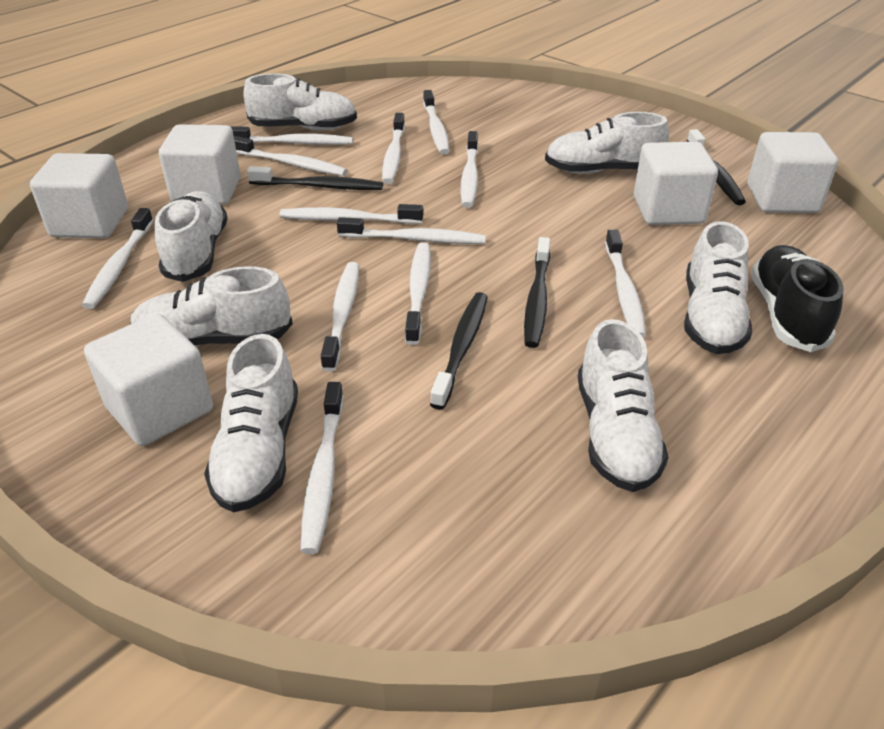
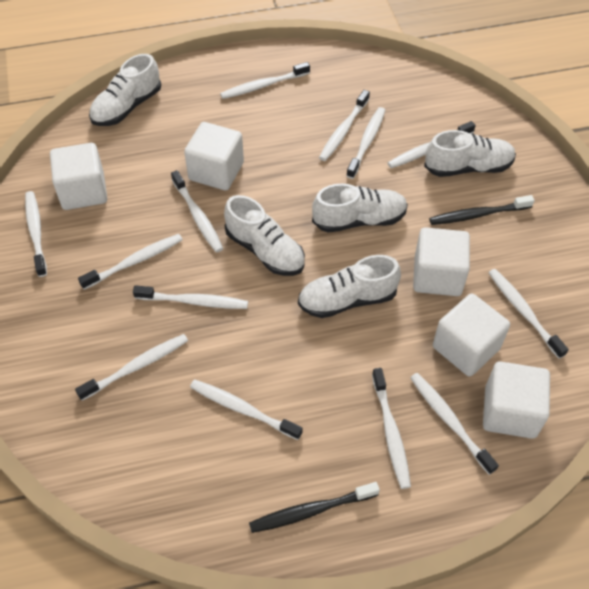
black shoe: [751,245,844,352] = 1 -> none = 0
black toothbrush: [247,166,383,190] [430,292,488,410] [524,237,550,348] [687,129,746,205] = 4 -> [249,482,380,533] [429,195,535,225] = 2
white shoe: [130,266,293,346] [155,191,228,282] [204,334,298,512] [243,73,357,130] [545,112,669,174] [578,319,669,492] [684,221,752,354] = 7 -> [89,54,161,126] [224,195,305,276] [298,255,401,318] [312,184,408,233] [424,130,516,177] = 5
white toothbrush: [82,208,153,309] [230,126,353,145] [234,136,347,176] [279,204,423,224] [301,382,343,554] [321,262,359,372] [337,217,486,244] [382,113,405,184] [405,242,431,345] [423,90,450,155] [461,131,479,208] [605,230,646,338] = 12 -> [25,191,47,277] [75,334,188,401] [78,234,183,290] [133,285,248,309] [171,170,223,253] [190,379,303,440] [220,62,310,99] [319,90,370,161] [346,107,385,179] [372,368,411,489] [388,121,476,168] [410,373,499,475] [488,269,569,359] = 13

